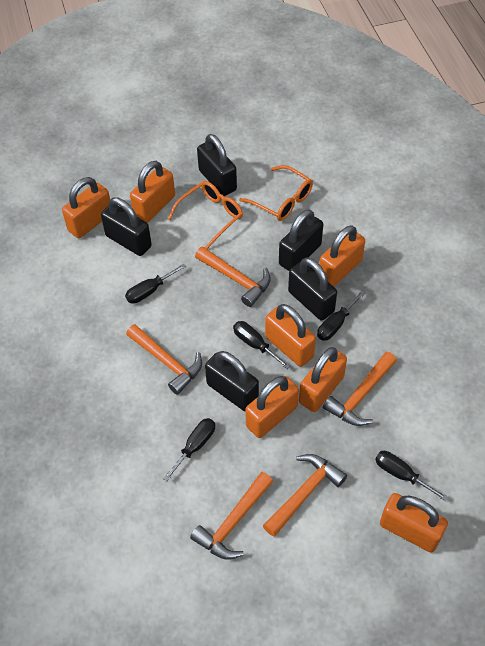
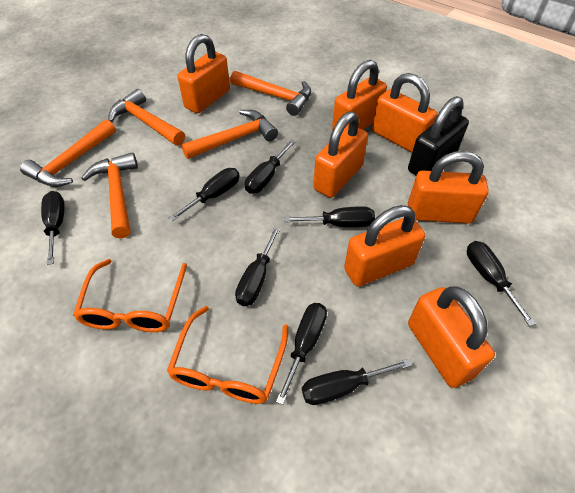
black padlock: [101,197,152,256] [197,134,237,196] [205,351,259,411] [279,209,323,271] [288,258,337,321] = 5 -> [408,96,469,175] = 1
black screwdriver: [125,263,186,304] [163,418,215,481] [233,321,290,369] [317,290,365,341] [375,451,448,501] = 5 -> [41,191,65,265] [169,168,240,221] [235,226,281,306] [245,140,295,194] [276,303,327,405] [284,206,375,227] [302,359,412,405] [467,241,536,326] = 8

